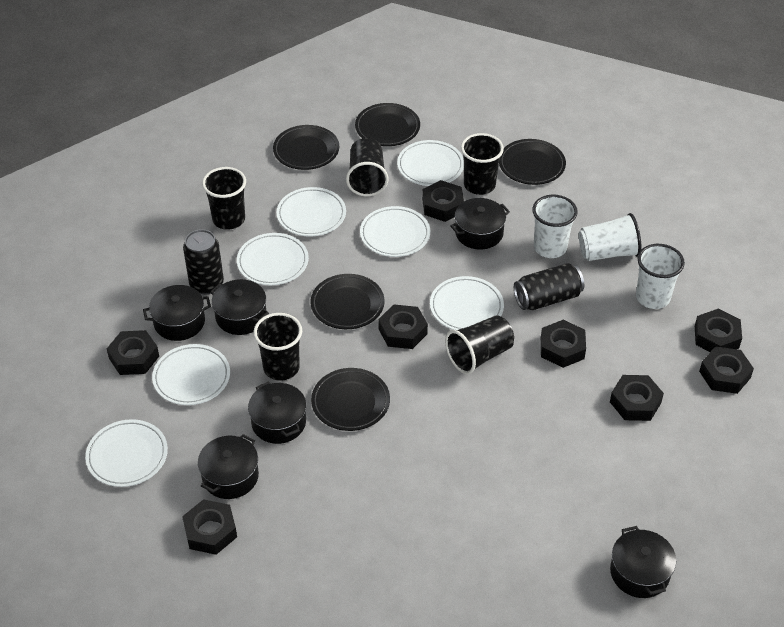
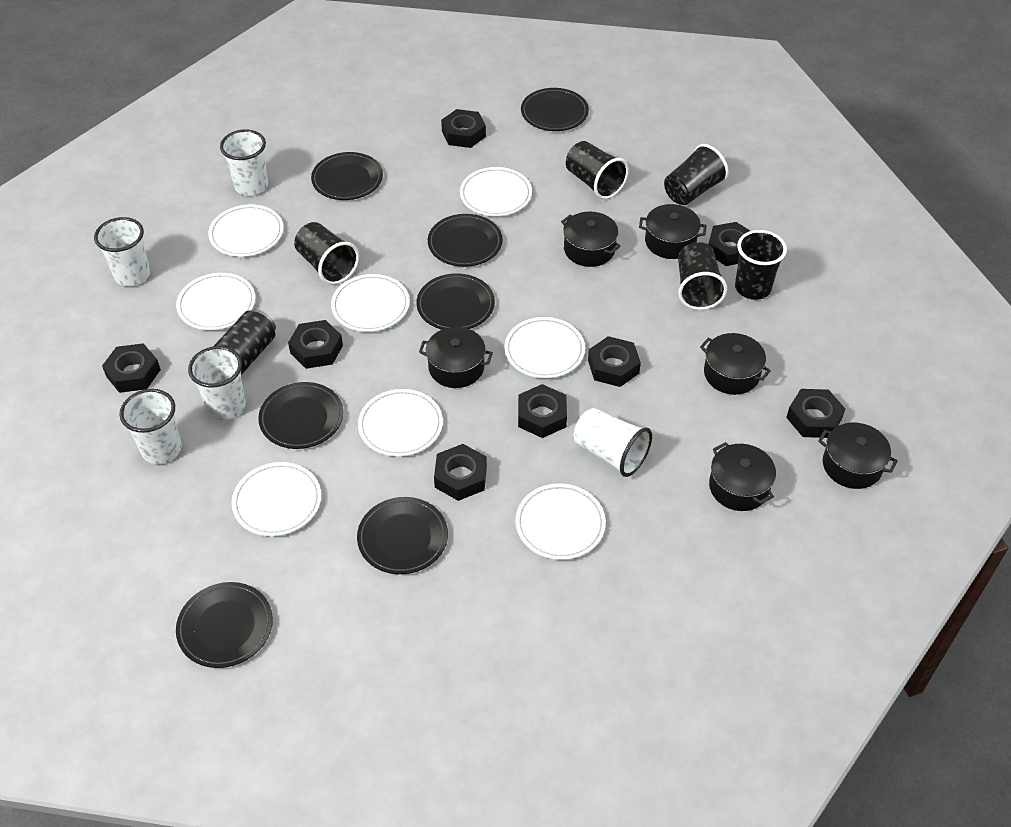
black can: [183,229,224,295] [514,263,584,310] = 2 -> [214,309,276,375] = 1
black plate: [273,125,339,170] [311,274,385,329] [311,368,390,431] [355,103,420,146] [499,139,566,185] = 5 -> [176,582,273,668] [258,382,343,449] [311,152,383,200] [357,497,448,574] [416,273,495,330] [428,214,503,267] [521,88,589,131] = 7
white cup: [532,195,578,258] [579,213,641,261] [636,244,685,309] = 3 -> [94,217,150,286] [120,389,182,464] [188,346,246,420] [220,129,268,196] [574,408,652,477] = 5
white plate: [85,419,168,487] [152,344,230,405] [237,233,309,285] [277,187,346,237] [360,206,430,257] [397,140,464,186] [430,276,504,330] = 7 -> [176,273,255,330] [208,205,284,257] [232,462,321,536] [331,274,410,332] [358,389,443,457] [460,167,532,216] [504,317,585,378] [515,484,606,560] = 8

